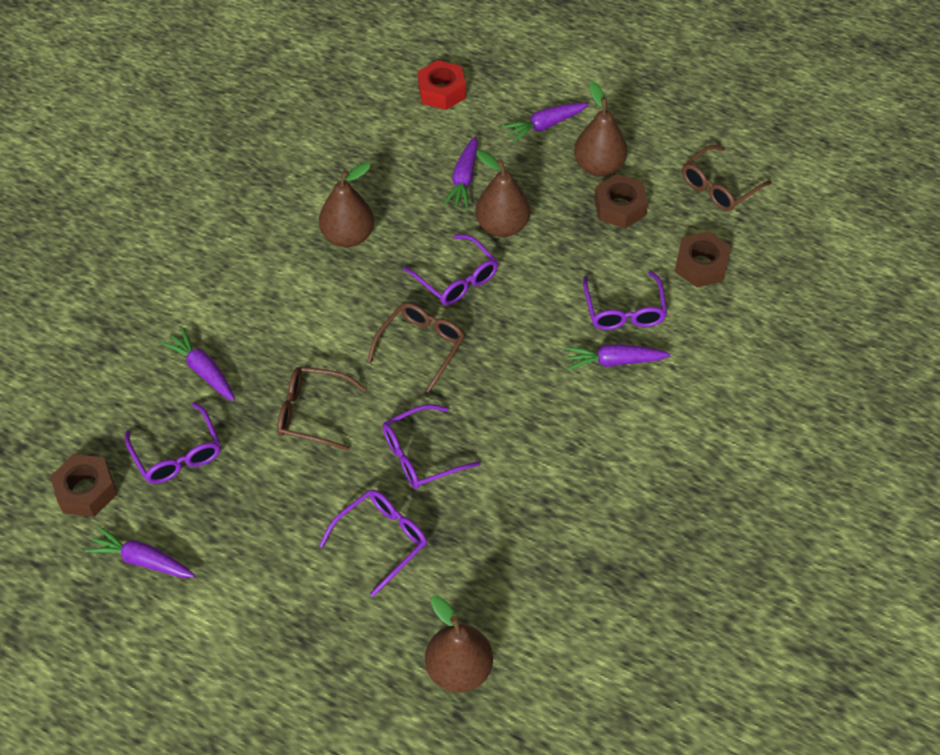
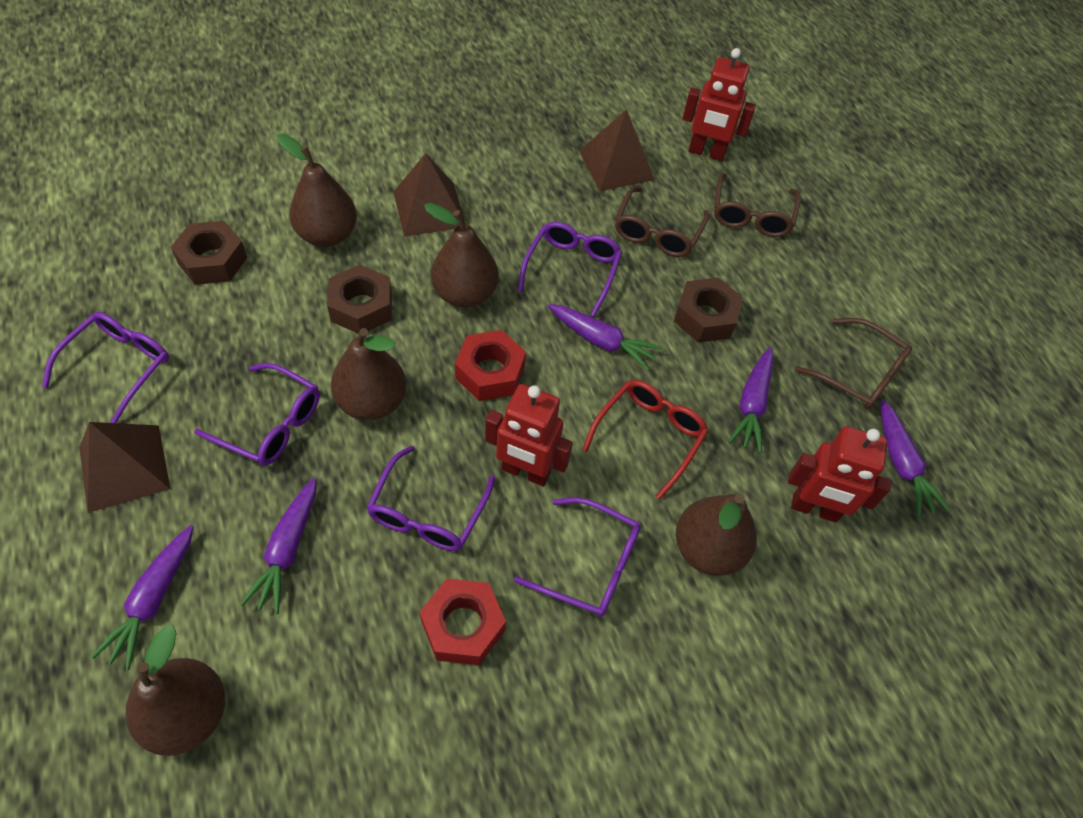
brown pear: [319,162,374,247] [425,595,493,692] [475,150,530,237] [574,81,628,176] = 4 -> [126,625,225,756] [277,134,357,247] [331,328,407,420] [424,203,499,308] [676,494,757,576] = 5
brown pyramid: none = 0 -> [79,422,170,513] [393,153,466,237] [579,109,654,191] = 3
red glasses: none = 0 -> [582,380,709,499] = 1
red nut: [418,60,466,110] = 1 -> [420,578,506,665] [455,330,526,401] = 2
red robot: none = 0 -> [485,384,573,486] [682,48,756,161] [788,426,891,522] = 3

